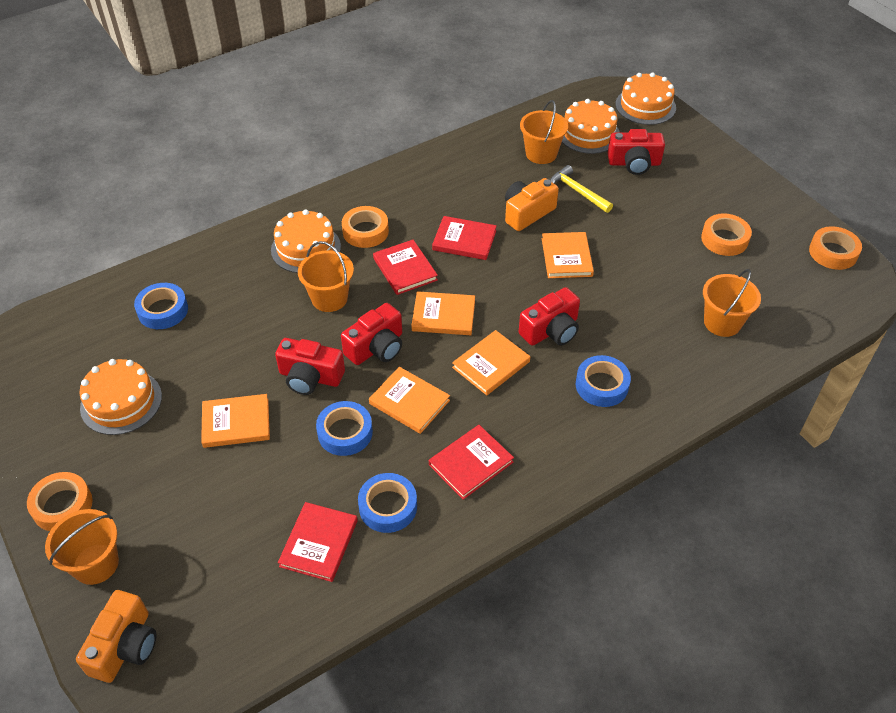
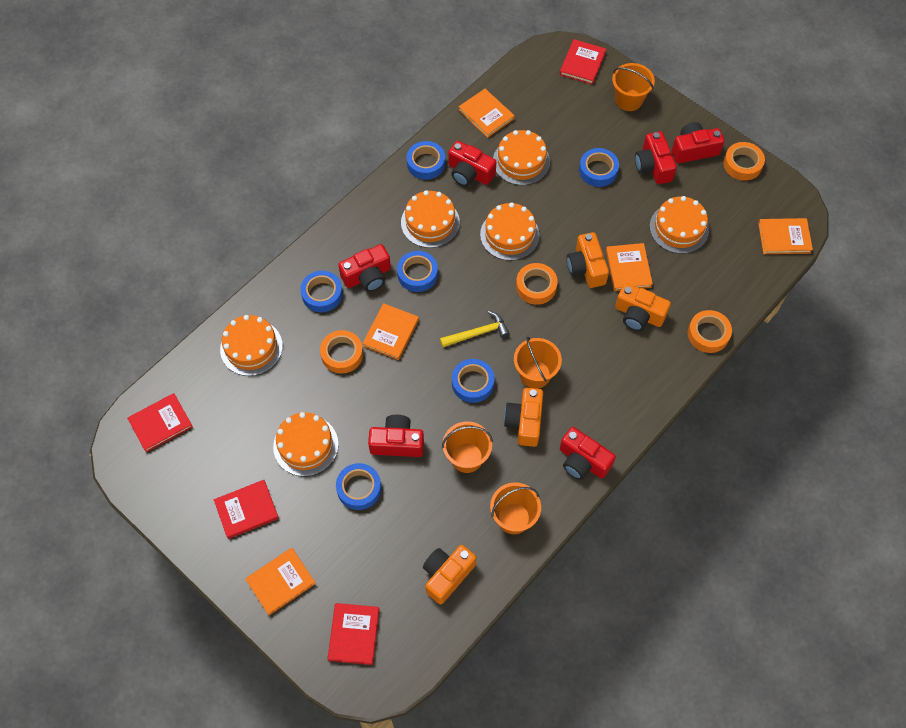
blue tape: [134,283,188,329] [316,401,373,456] [358,473,417,533] [576,355,631,407] = 4 -> [300,271,343,312] [336,463,381,510] [397,251,438,292] [407,141,445,180] [452,359,495,403] [579,148,619,187] = 6
orange cake: [79,359,162,435] [271,209,341,273] [562,99,620,154] [615,72,676,125] = 4 -> [220,315,283,376] [273,412,339,476] [401,190,460,248] [480,202,540,261] [493,130,550,185] [650,196,709,254] = 6
orange camera: [76,590,156,683] [505,178,559,231] = 2 -> [423,545,476,604] [504,388,543,447] [567,232,609,288] [615,283,671,331] = 4
red camera: [275,338,345,395] [341,303,402,365] [519,287,580,346] [608,129,665,175] = 4 -> [338,244,391,292] [368,415,424,457] [448,141,496,186] [560,427,616,480] [635,131,677,184] [672,122,724,163] = 6

